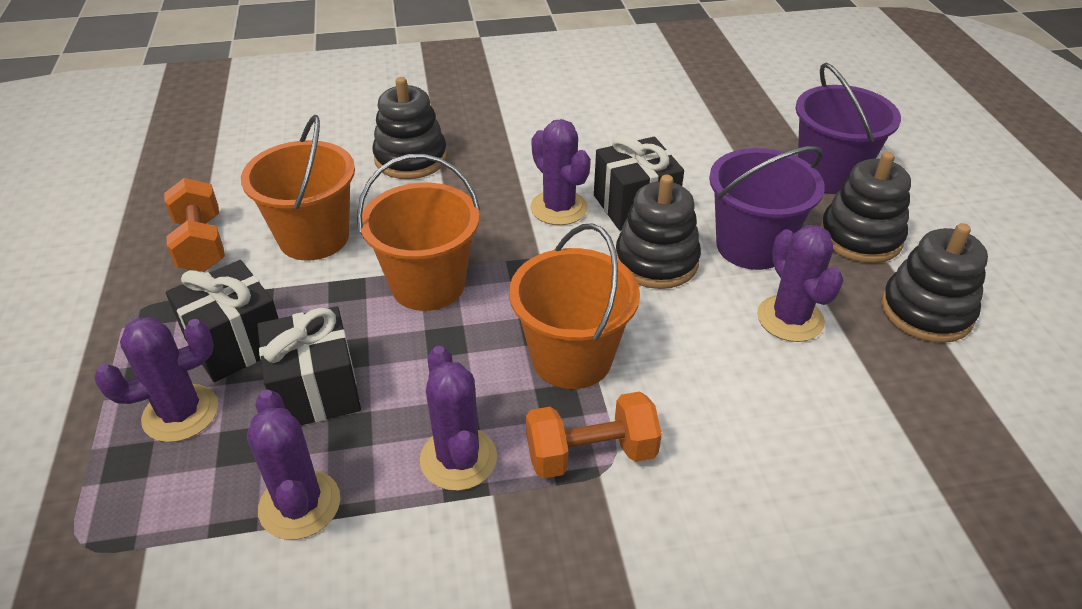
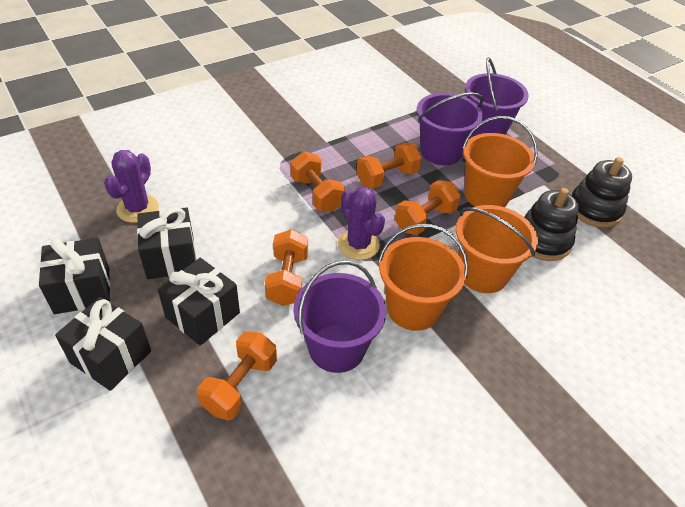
black gift: [166,260,279,382] [257,306,361,425] [594,135,684,231] = 3 -> [39,238,110,314] [55,297,151,391] [137,207,196,279] [157,258,240,346] = 4
black stacking toy: [372,77,447,179] [616,175,701,289] [820,152,911,263] [881,223,988,343] = 4 -> [524,188,579,261] [572,157,632,228] = 2
orange dumbbell: [164,178,225,272] [526,391,662,479] = 2 -> [197,331,277,420] [265,229,308,306] [291,152,345,212] [356,143,422,189] [395,180,461,235] = 5
purple bucket: [709,146,825,270] [795,63,901,194] = 2 -> [294,260,386,373] [417,92,484,165] [465,57,529,137] = 3
purple cactus: [94,317,218,442] [247,390,340,540] [420,346,497,491] [530,119,591,225] [757,225,843,342] = 5 -> [104,150,159,223] [338,187,385,260] = 2

